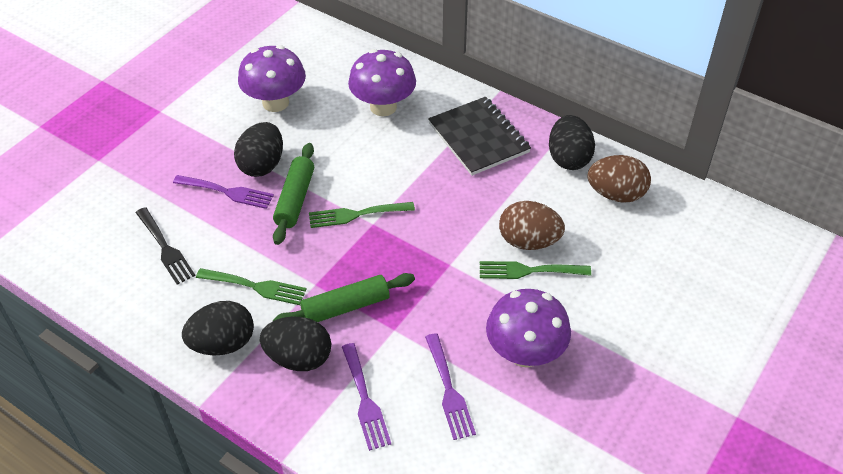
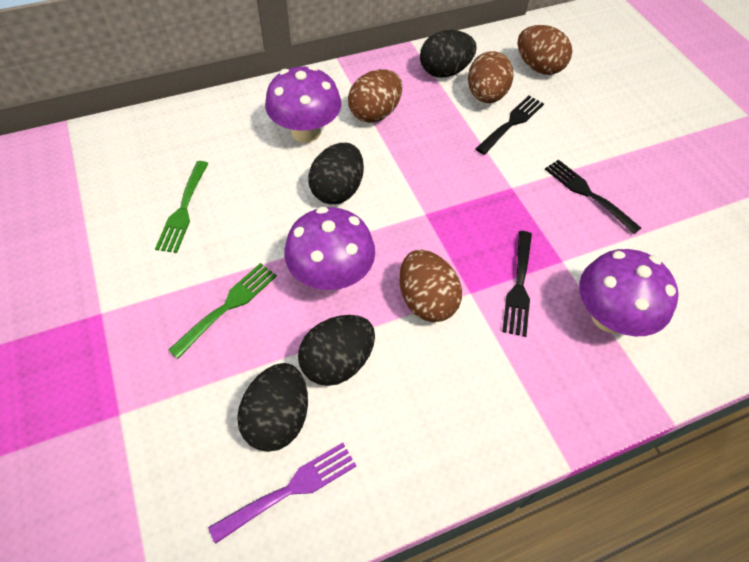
black fork: [136,207,196,285] = 1 -> [476,96,544,155] [502,231,532,337] [545,160,641,234] = 3
black notebook: [428,97,531,176] = 1 -> none = 0
brown egg: [499,201,565,250] [588,155,651,203] = 2 -> [348,69,402,123] [399,250,462,322] [468,51,513,103] [518,25,572,75] = 4
green fork: [196,268,306,305] [309,202,415,228] [480,261,591,279] = 3 -> [155,161,209,253] [168,263,277,359] = 2
green rolling pin: [273,143,314,245] [273,273,415,322] = 2 -> none = 0
purple fork: [173,175,274,209] [342,343,391,451] [425,333,476,440] = 3 -> [208,443,356,544] = 1

